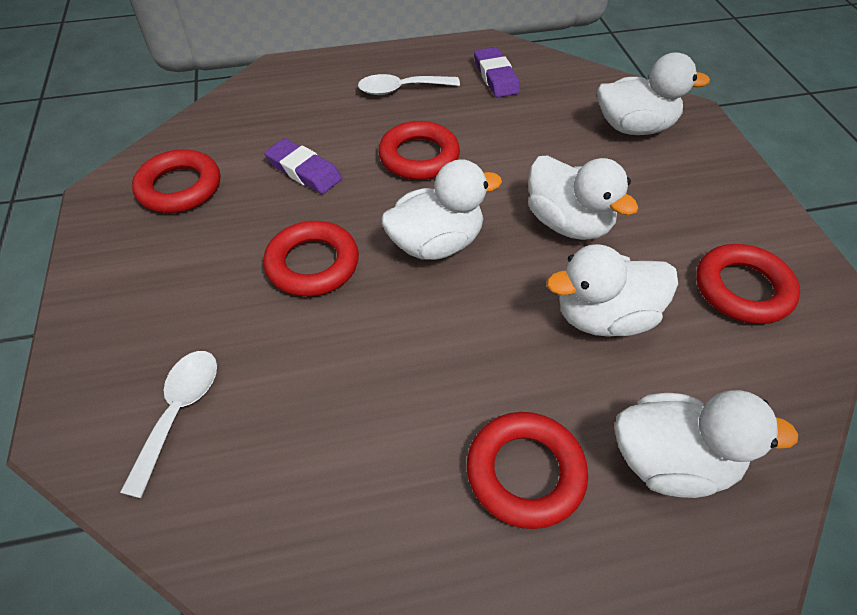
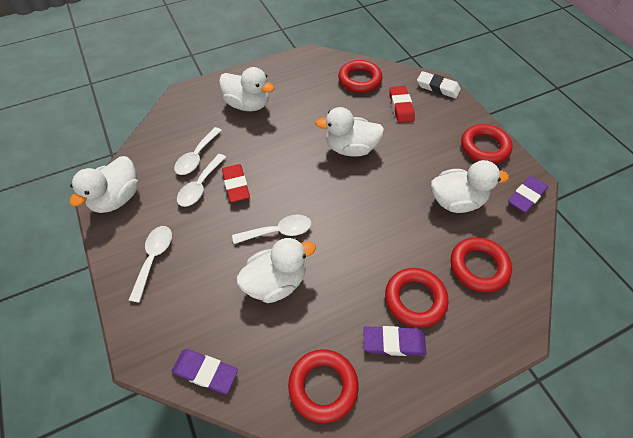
purple eraser: [264,138,342,194] [474,47,520,98] = 2 -> [171,349,238,394] [363,326,427,356] [508,176,548,213] = 3
red eraser: none = 0 -> [222,164,250,202] [389,86,415,123] = 2
white eraser: none = 0 -> [417,71,461,99] = 1
white spoon: [120,351,217,498] [358,74,460,95] = 2 -> [129,226,172,303] [174,127,222,175] [177,154,226,207] [232,214,311,244] = 4

